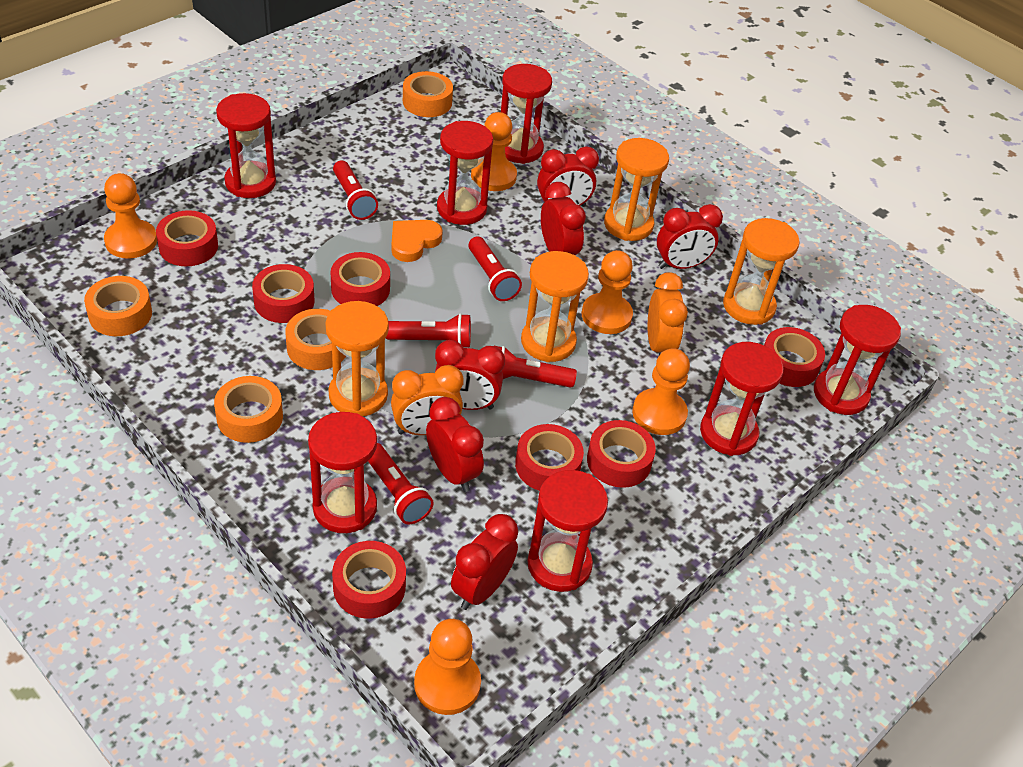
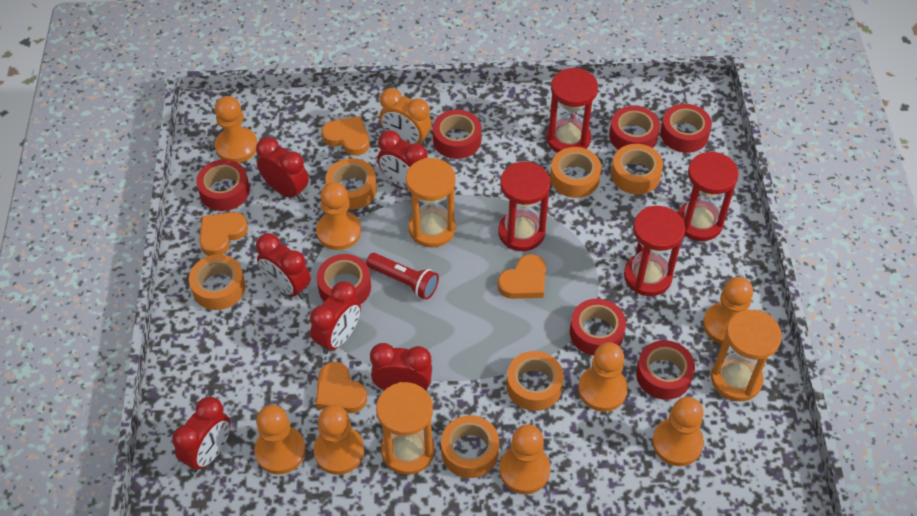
orange clock: [391,365,464,435] [648,272,688,355] = 2 -> [379,88,432,147] = 1
orange heart: [391,220,443,262] = 1 -> [199,212,248,256] [316,362,367,413] [322,116,370,156] [498,254,546,299] = 4
orange hourglass: [326,301,389,416] [521,251,589,362] [604,138,669,241] [723,218,800,325] = 4 -> [376,382,434,475] [406,158,456,248] [711,310,782,401] = 3
orange pawn: [104,173,157,258] [414,619,481,715] [471,112,517,191] [582,250,633,334] [632,348,690,435] = 5 -> [215,96,258,163] [254,405,306,474] [314,405,364,475] [316,182,361,250] [499,424,550,494] [578,342,628,412] [652,397,704,466] [703,277,753,345] = 8
orange tape: [84,276,152,336] [214,376,283,443] [285,309,346,370] [403,71,453,117] = 4 -> [189,255,245,310] [325,158,377,210] [441,415,499,478] [506,351,564,411] [550,147,601,198] [611,144,663,194] = 6
red flashlight: [333,160,378,220] [368,443,434,524] [385,313,471,348] [468,236,522,301] [495,346,577,388] = 5 -> [366,253,439,300] = 1
red hourglass: [216,93,276,198] [308,412,377,533] [437,121,493,225] [501,64,552,164] [527,470,608,592] [700,342,783,456] [814,305,901,415] = 7 -> [498,162,550,251] [546,68,598,153] [624,206,685,296] [678,151,739,241] = 4

